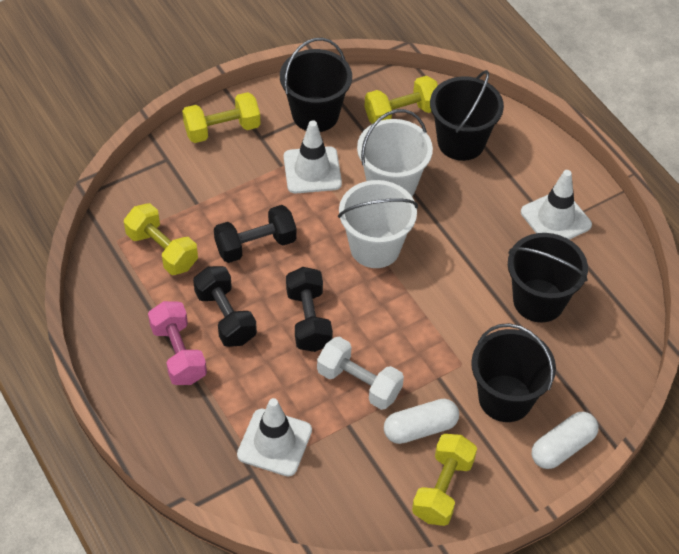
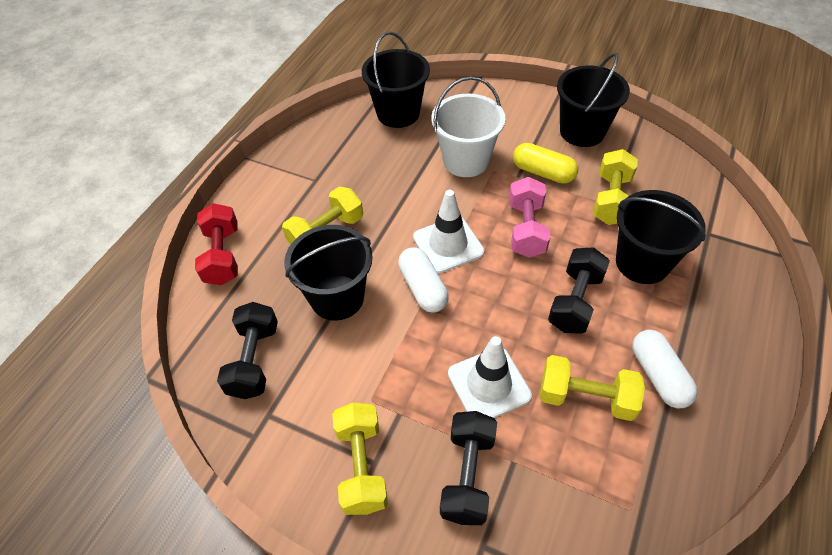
red dumbbell: none = 0 -> [195,203,238,285] = 1
white bucket: [338,180,418,268] [357,109,433,196] = 2 -> [432,76,506,177] = 1
white dumbbell: [317,337,404,410] = 1 -> none = 0
white traffic cone: [237,398,312,476] [284,120,342,193] [521,170,592,240] = 3 -> [413,190,484,273] [448,336,532,418] = 2
yellow capsule: none = 0 -> [513,143,578,184] = 1

